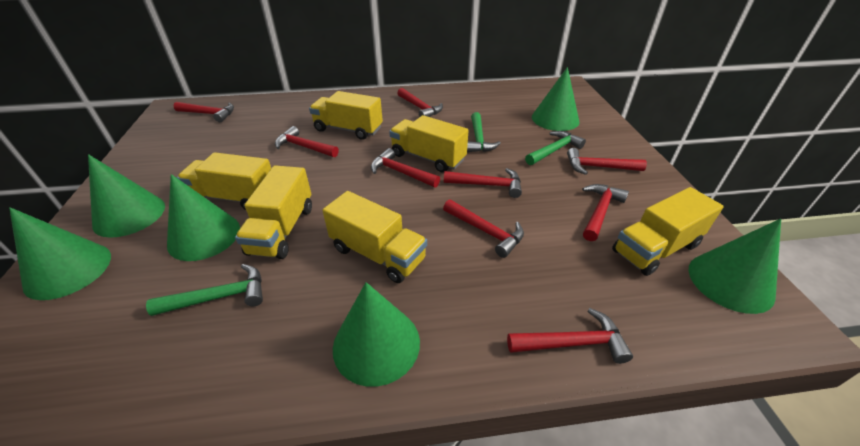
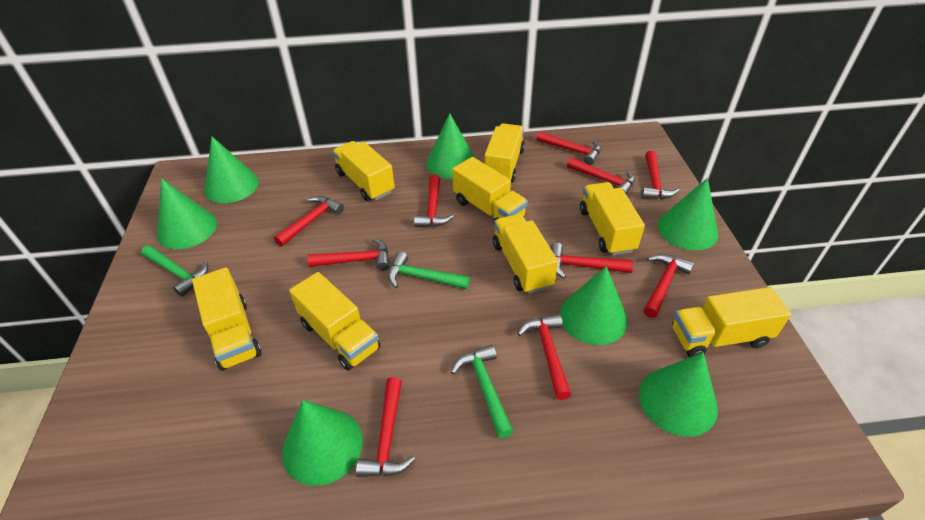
green cone: [9,207,111,300] [88,154,165,238] [167,174,240,261] [333,282,420,387] [532,67,580,131] [688,219,781,314] = 6 -> [157,178,217,249] [204,136,259,203] [282,400,363,486] [426,113,475,179] [560,266,628,345] [639,352,718,437] [658,178,718,250] = 7
red hammer: [173,102,234,122] [275,126,339,157] [371,148,440,187] [397,88,443,117] [443,199,524,258] [444,168,522,198] [507,308,633,364] [567,148,647,175] [582,184,629,241] = 9 -> [274,196,344,247] [307,238,389,271] [356,377,415,477] [414,174,454,227] [517,314,571,400] [537,132,601,165] [550,243,633,278] [567,157,635,194] [641,151,680,199] [643,254,694,318] = 10
yellow truck: [177,152,271,210] [235,165,312,259] [309,91,383,140] [322,191,427,283] [389,115,469,173] [612,187,724,276] = 6 -> [192,267,262,371] [289,272,381,370] [332,141,395,201] [452,157,528,223] [484,123,525,182] [493,214,558,294] [580,182,645,255] [672,287,791,357] = 8

